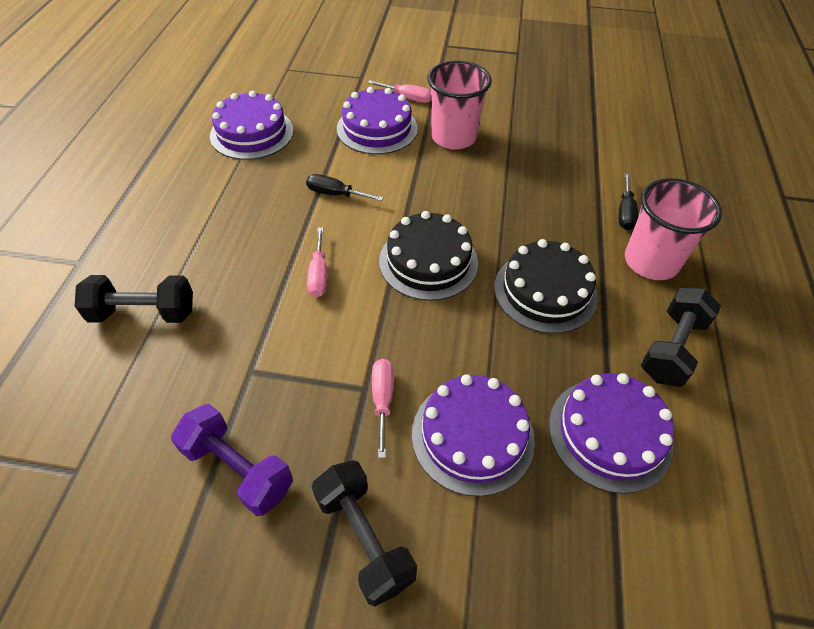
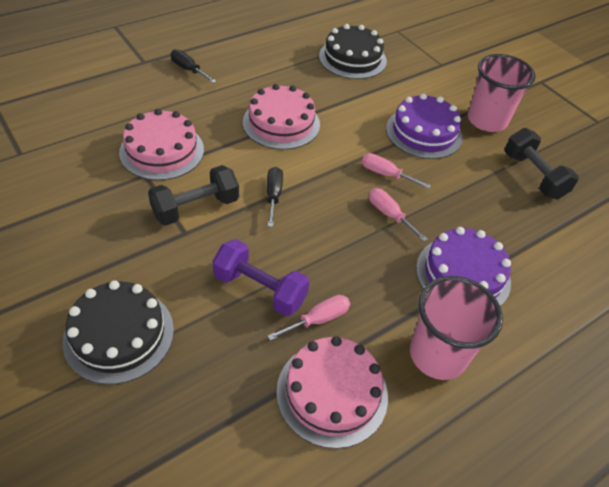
black dumbbell: [75,275,193,323] [312,460,417,607] [641,288,721,387] = 3 -> [148,165,239,226] [505,128,579,199] = 2
pink cake: none = 0 -> [119,109,204,180] [243,84,320,150] [276,336,388,449] = 3
purple cake: [210,90,294,160] [337,87,418,154] [412,374,535,497] [549,373,674,494] = 4 -> [386,93,463,159] [416,227,511,306] = 2

